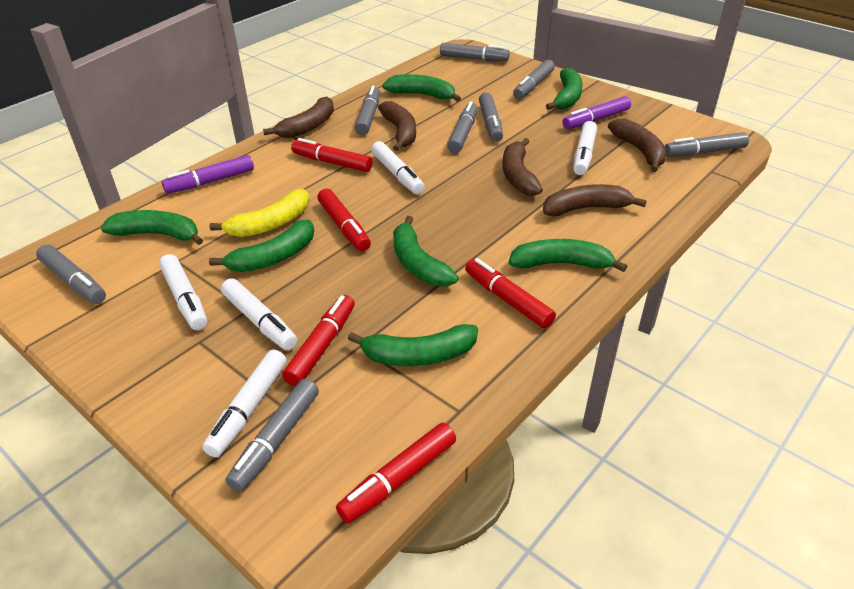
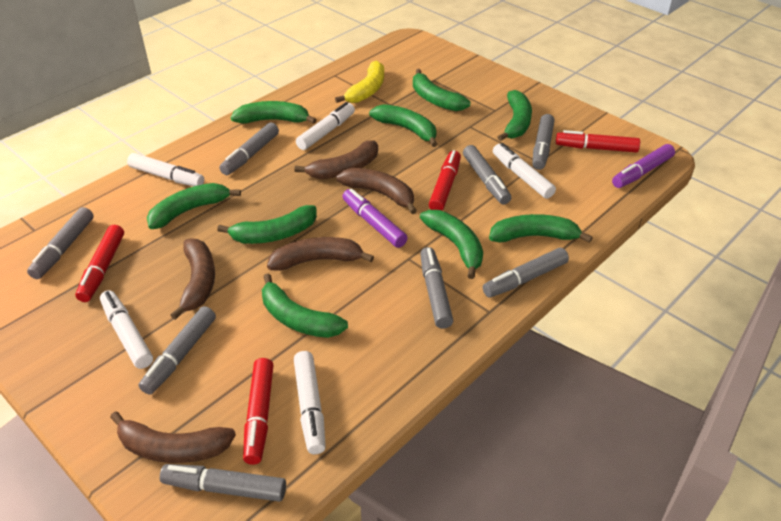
green banana: [101,210,203,245] [209,220,314,272] [348,324,478,366] [382,74,461,102] [393,216,458,286] [509,239,627,272] [546,68,583,110] = 7 -> [147,183,241,229] [217,205,317,244] [230,101,317,124] [262,273,348,338] [369,104,437,147] [413,69,470,111] [420,210,483,279] [489,214,593,243] [497,90,532,141] = 9
red marker: [282,295,355,386] [291,138,373,172] [318,189,371,251] [336,423,456,523] [465,258,556,328] = 5 -> [75,225,124,302] [243,358,274,465] [429,150,461,211] [556,130,640,153] = 4

